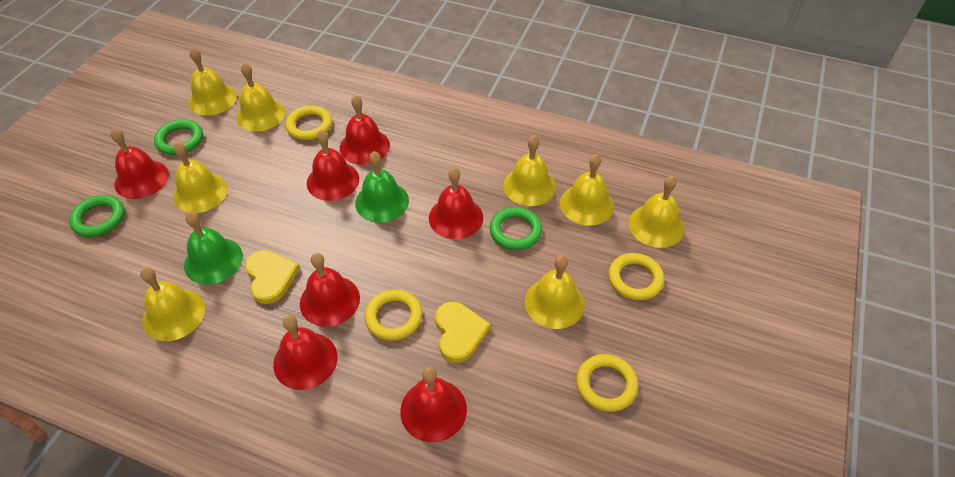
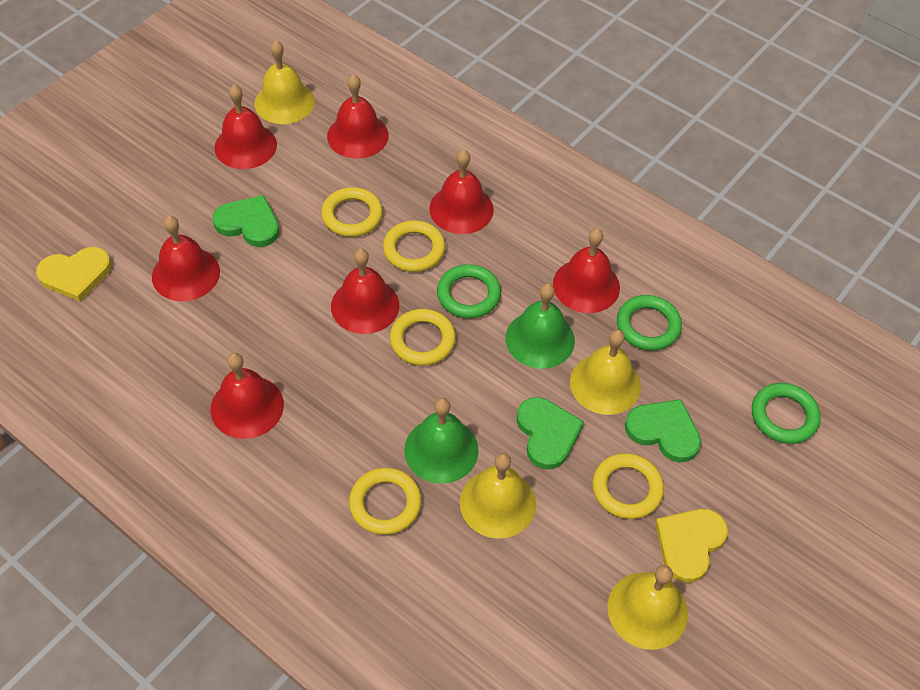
green heart: none = 0 -> [213,195,280,247] [517,397,584,469] [625,399,701,462] = 3
yellow bell: [140,267,205,341] [173,142,228,213] [188,47,237,116] [236,63,285,132] [503,135,556,206] [525,255,585,329] [560,154,614,226] [629,176,684,248] = 8 -> [255,40,315,124] [460,453,536,539] [570,330,641,415] [607,565,688,650] = 4
yellow ring: [285,106,332,140] [365,289,422,341] [576,354,638,412] [608,253,664,301] = 4 -> [321,187,383,237] [349,468,422,535] [383,220,445,272] [390,309,456,366] [592,453,664,519] = 5

